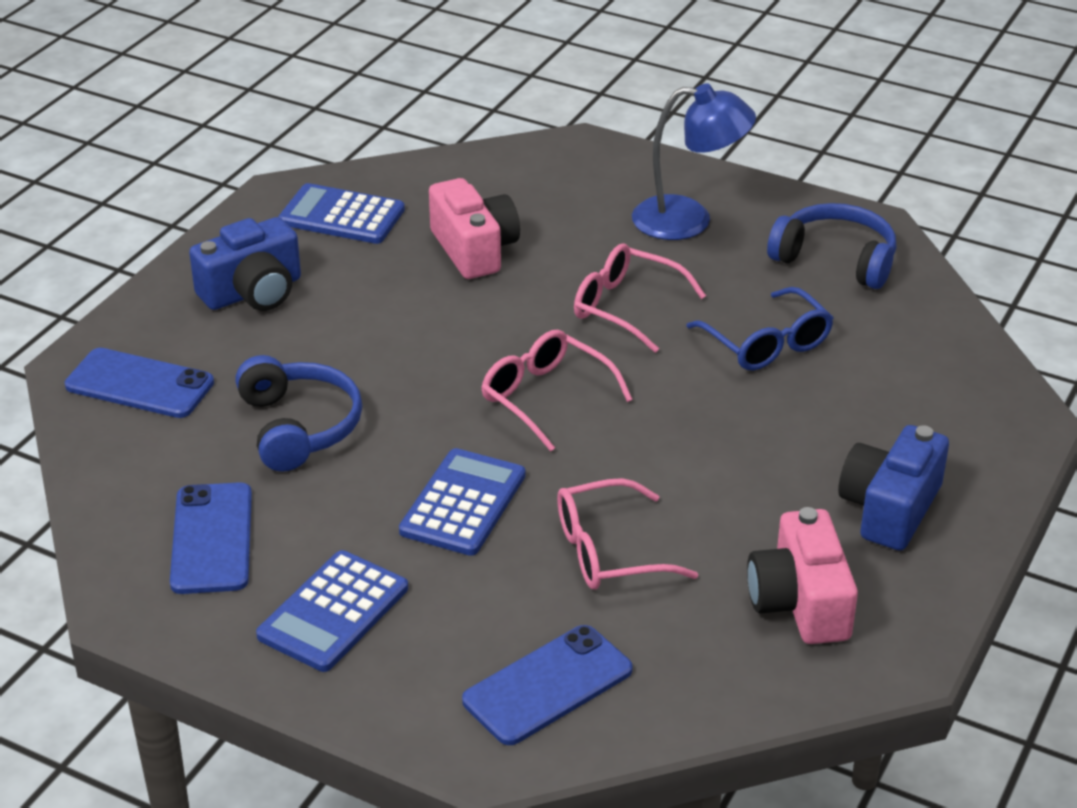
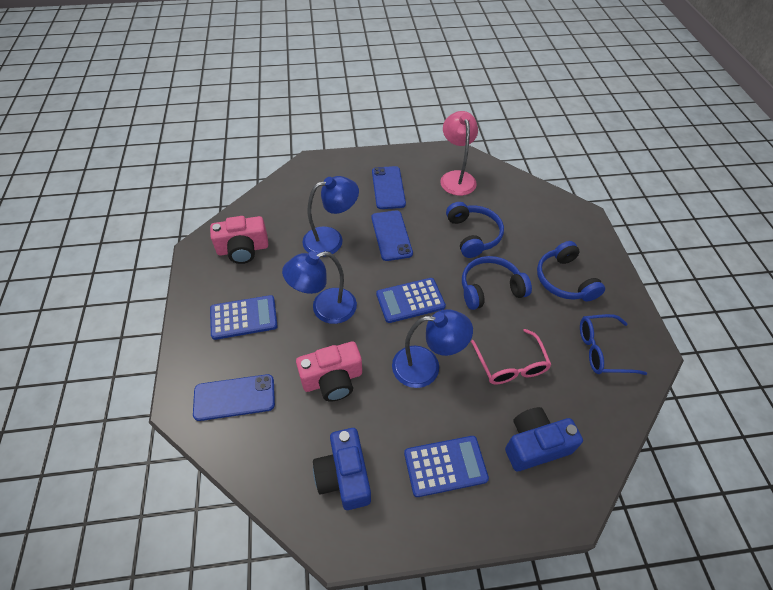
blue headphones: [235,355,362,472] [767,203,896,289] = 2 -> [446,202,504,258] [462,256,532,310] [537,241,605,301] = 3
blue lamp: [632,83,756,240] = 1 -> [282,251,357,324] [302,176,359,257] [392,309,473,388] = 3
pink glasses: [481,330,633,451] [557,478,699,590] [574,243,706,353] = 3 -> [471,329,551,384] = 1
pink lamp: none = 0 -> [440,111,478,196] = 1

